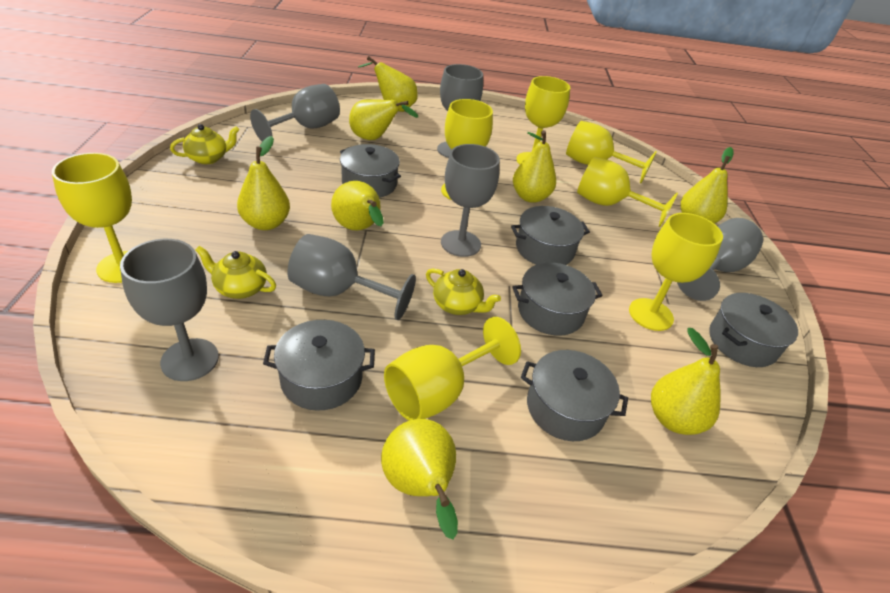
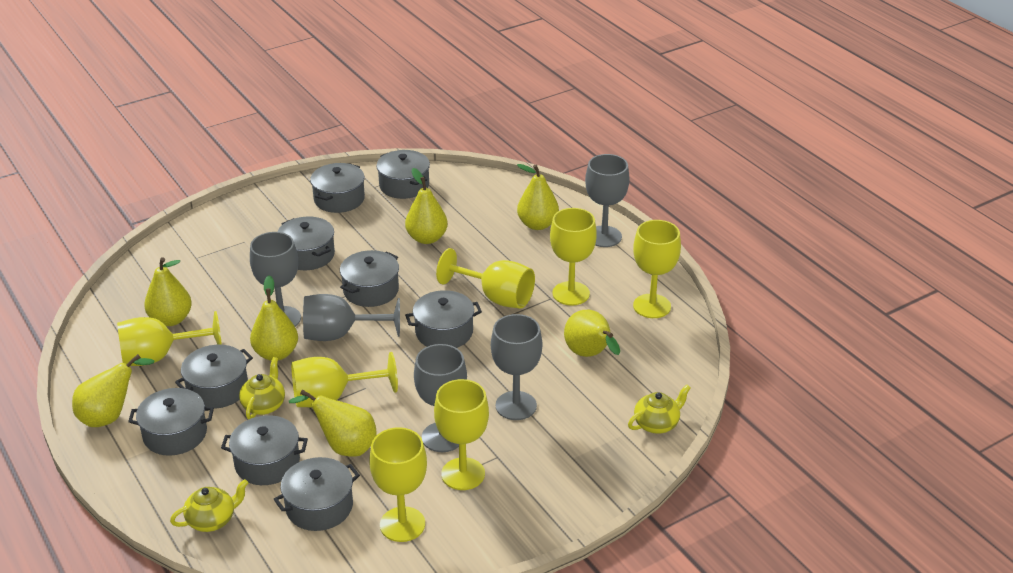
grey goblet: [120,239,219,381] [250,84,340,142] [287,234,416,320] [437,64,483,158] [441,144,500,257] [677,218,763,301] = 6 -> [250,232,301,327] [303,294,400,341] [414,344,467,452] [491,314,542,420] [585,154,629,247] = 5
grey pot: [263,320,375,411] [340,144,401,198] [511,206,590,265] [512,263,603,336] [521,350,628,441] [709,293,798,367] = 6 -> [128,388,214,456] [175,345,253,409] [221,415,308,485] [274,457,360,531] [277,217,335,270] [310,163,365,213] [340,250,399,307] [377,150,430,199] [405,290,482,348] = 9
yellow pear: [237,136,290,230] [331,181,383,230] [349,99,418,140] [358,56,417,112] [381,419,458,539] [513,130,556,203] [651,328,721,435] [681,147,734,224] = 8 -> [72,354,154,427] [144,257,192,326] [250,275,298,361] [289,389,377,457] [405,168,448,244] [517,164,559,230] [564,310,620,357] = 7

